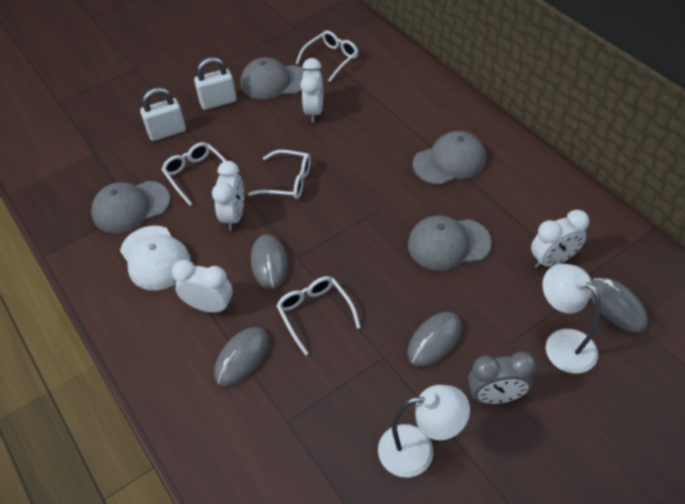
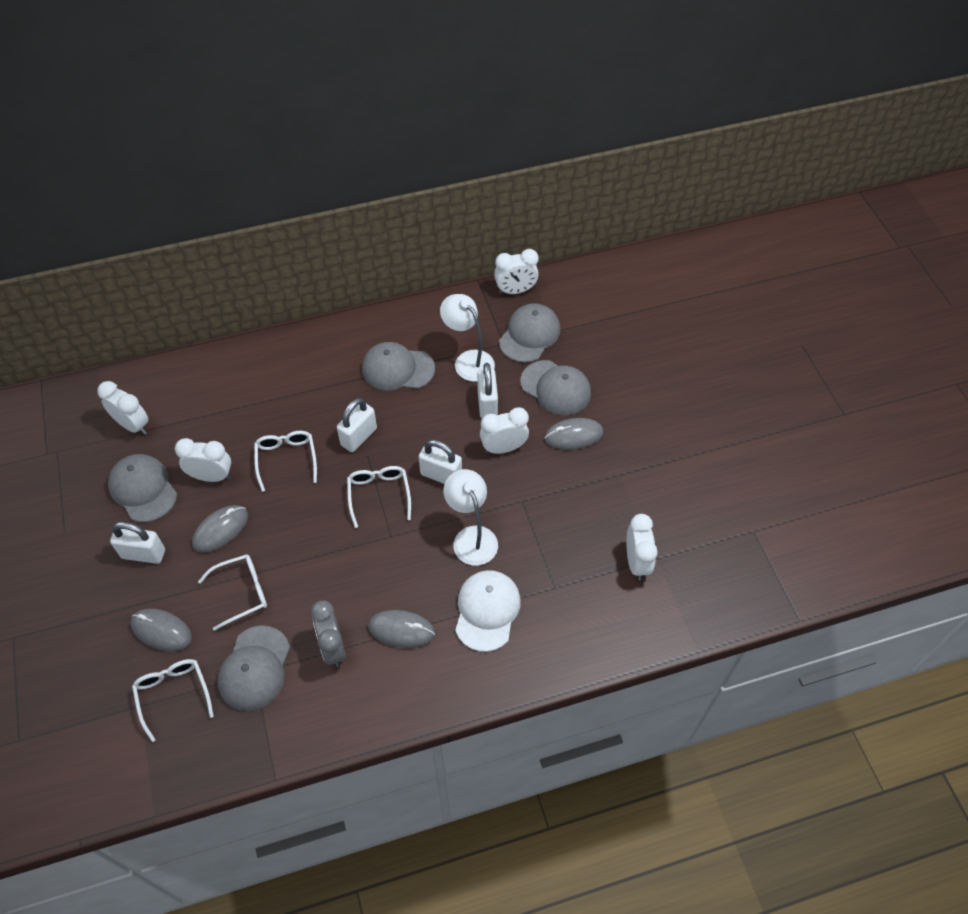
grey cap: [91,181,170,233] [241,58,305,99] [408,215,492,271] [413,131,486,185] = 4 -> [108,454,177,522] [218,625,290,711] [362,342,435,390] [499,303,561,363] [520,360,591,415] = 5
white clock: [172,260,233,313] [212,161,244,231] [300,58,323,122] [531,210,589,269] = 4 -> [97,381,149,435] [175,438,231,482] [480,407,529,454] [494,249,539,294] [626,514,658,580] = 5
white padlock: [140,87,186,141] [194,57,237,110] = 2 -> [110,522,165,564] [337,398,377,452] [419,440,462,484] [477,363,498,418] = 4

